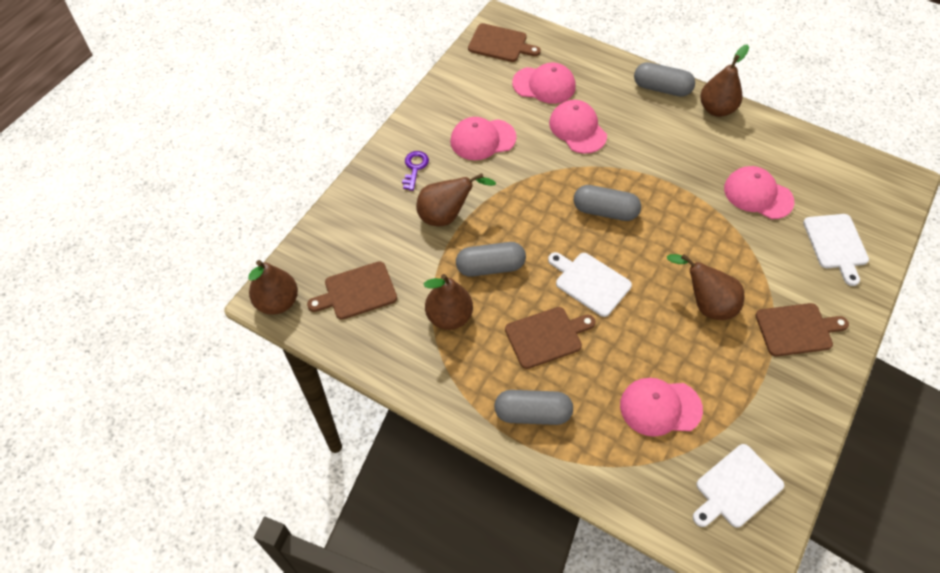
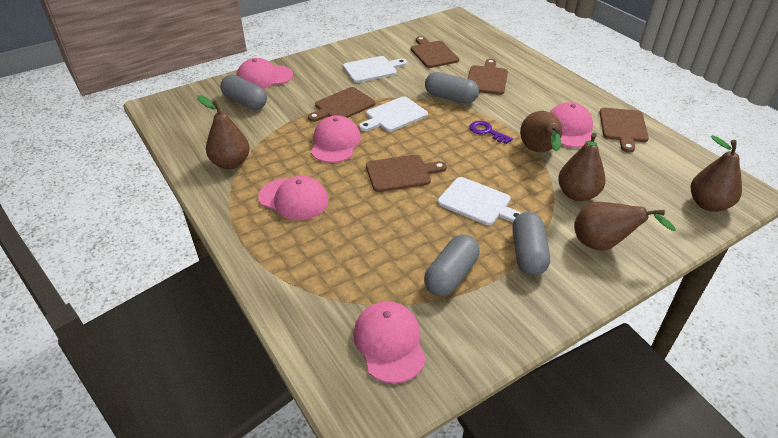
brown cutting board: [307,261,397,320] [468,23,541,62] [505,307,596,369] [755,303,849,357] = 4 -> [308,87,375,122] [366,155,447,192] [411,36,459,68] [468,59,508,95] [600,108,649,153] = 5

